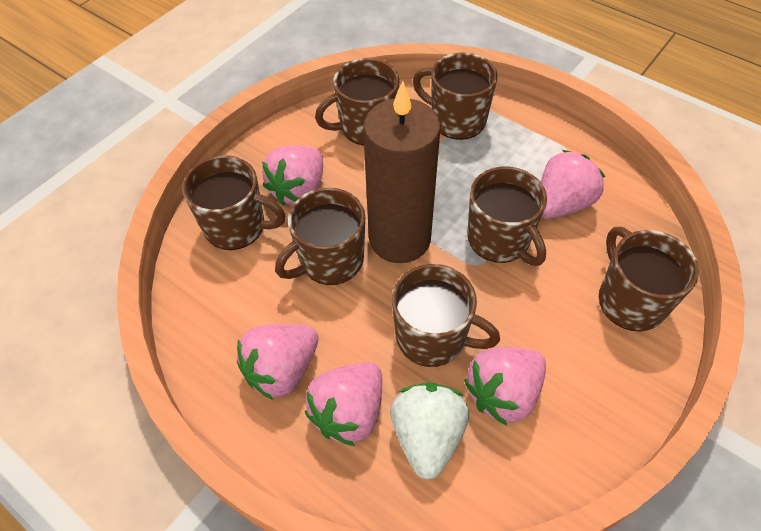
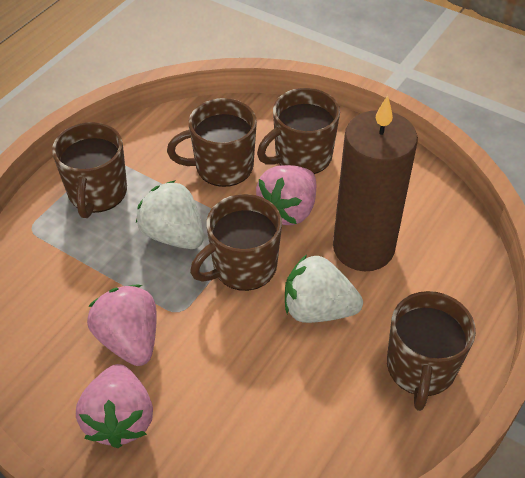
brown mug: [182,155,286,250] [275,188,365,285] [315,58,399,145] [392,264,500,367] [413,53,498,140] [467,167,547,266] [599,227,699,331] = 7 -> [52,122,127,218] [167,98,257,187] [190,194,282,291] [257,88,340,174] [387,291,476,411] = 5
pink strawberry: [237,324,318,400] [262,145,323,206] [305,362,382,446] [464,347,546,426] [541,150,605,219] = 5 -> [76,364,153,448] [87,284,157,366] [256,165,316,225] = 3
white strawberry: [390,383,469,480] = 1 -> [136,180,204,249] [285,255,363,323] = 2

